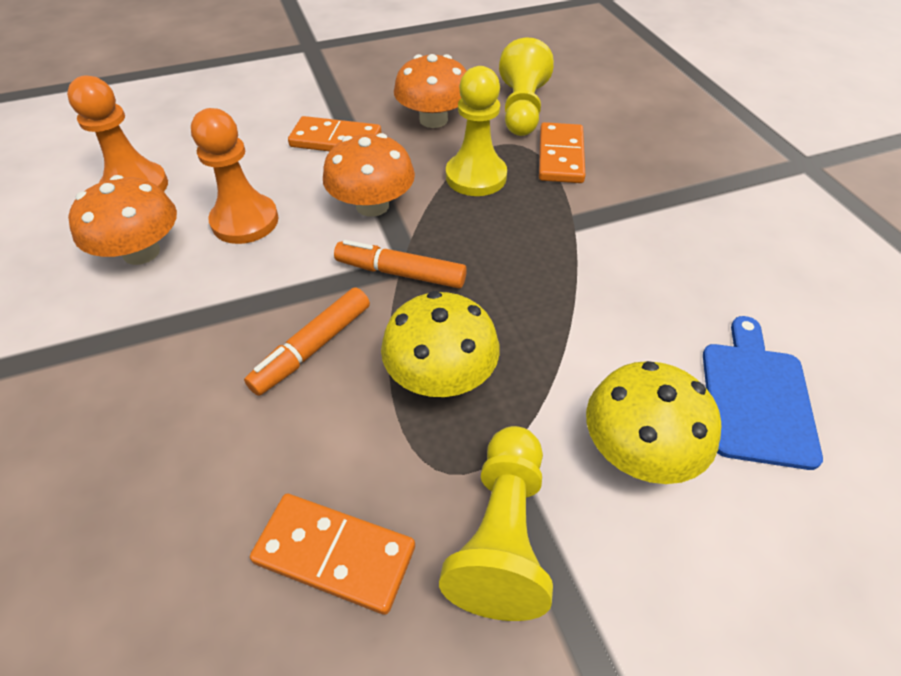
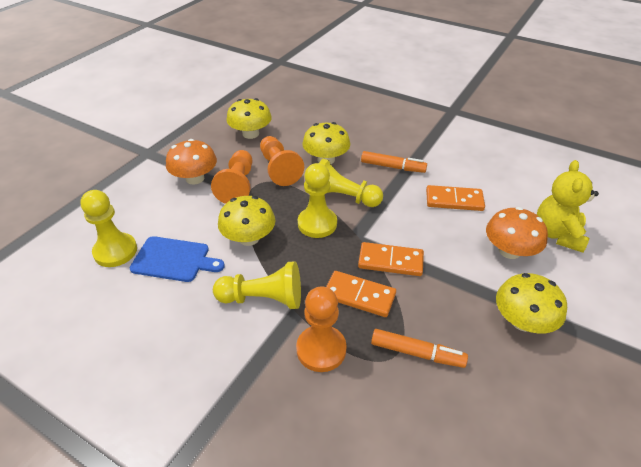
orange mushroom: [68,175,177,265] [323,133,415,217] [394,54,467,128] = 3 -> [166,139,217,185] [486,207,548,259] = 2
orange pawn: [67,75,168,191] [191,108,279,244] = 2 -> [211,150,253,204] [260,136,304,186] [296,286,347,372] = 3
yellow mushroom: [381,291,500,397] [586,361,721,484] = 2 -> [218,196,276,246] [227,98,272,139] [302,122,350,164] [496,273,567,334] = 4
yellow pawn: [439,426,553,621] [446,66,507,196] [499,37,554,136] = 3 -> [80,190,137,267] [213,261,301,309] [298,163,337,238] [320,158,383,207] = 4
yellow teddy bear: none = 0 -> [537,160,599,253] = 1

